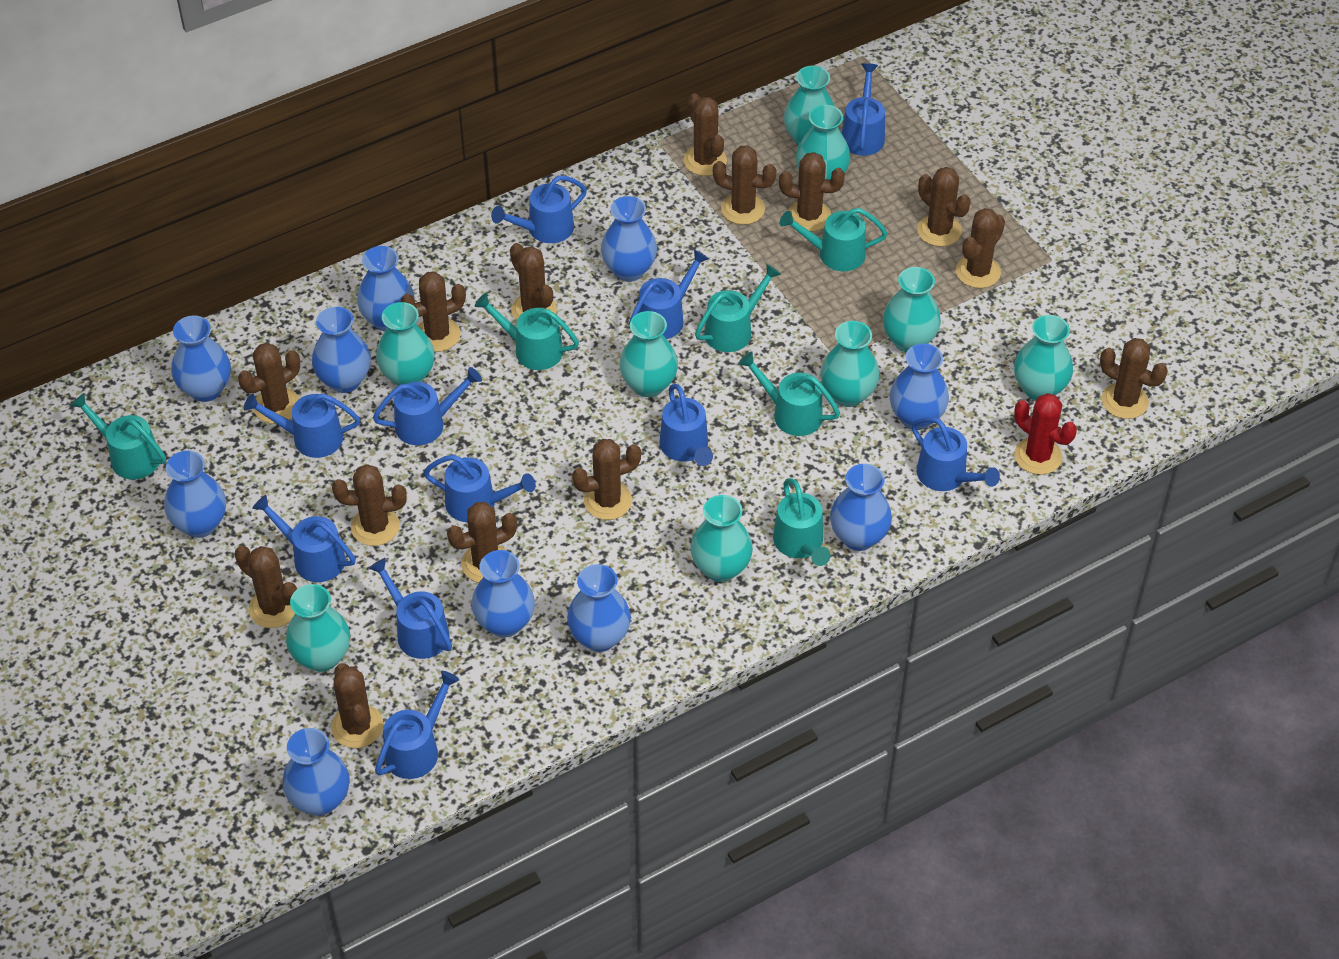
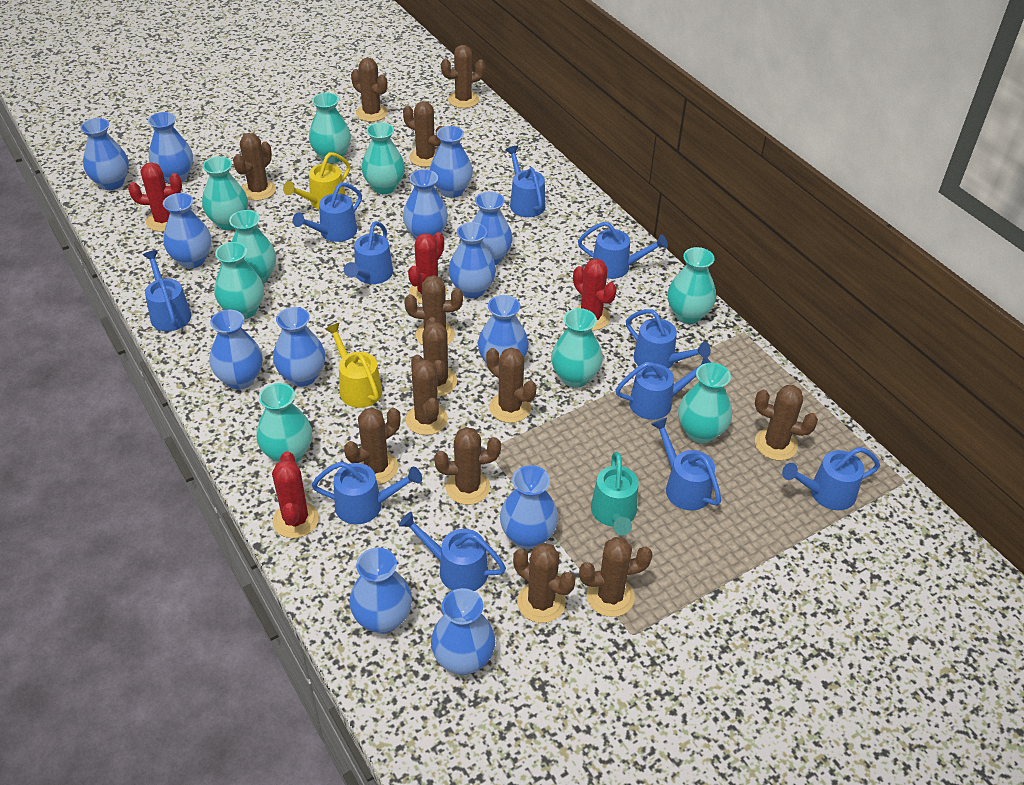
blue vase: [164,451,226,538] [171,316,231,402] [282,728,350,816] [312,307,371,393] [357,246,415,331] [472,550,535,637] [567,564,631,652] [601,196,657,282] [830,464,892,551] [889,344,949,430] = 10 -> [81,118,129,190] [148,112,193,183] [163,193,211,268] [210,310,263,390] [273,307,325,387] [349,548,412,634] [403,169,448,240] [430,126,473,198] [431,588,495,675] [448,222,496,298] [472,191,513,265] [478,295,529,363] [500,465,558,549] = 13
brown cactus: [234,546,297,628] [238,343,300,424] [331,663,383,748] [332,464,407,546] [400,272,466,352] [447,502,517,583] [510,243,557,321] [572,439,641,520] [684,93,727,176] [713,145,776,225] [779,152,845,232] [917,167,971,247] [956,208,1005,288] [1100,338,1168,419] = 14 -> [233,133,276,201] [344,407,400,485] [351,58,388,122] [403,101,443,167] [404,275,463,345] [406,355,448,435] [422,317,457,396] [434,427,501,505] [441,45,485,108] [486,348,537,423] [513,543,575,623] [579,537,653,617] [755,385,818,460] = 13
red cactus: [1014,393,1077,475] = 1 -> [128,162,182,232] [272,451,319,538] [408,232,447,304] [573,258,617,330] = 4
turquoise watering can: [70,393,166,479] [474,293,579,370] [695,264,781,352] [738,352,840,436] [773,478,831,566] [780,208,887,271] = 6 -> [591,451,639,535] = 1
yellow watering can: none = 0 -> [283,152,350,209] [325,323,382,408] = 2

